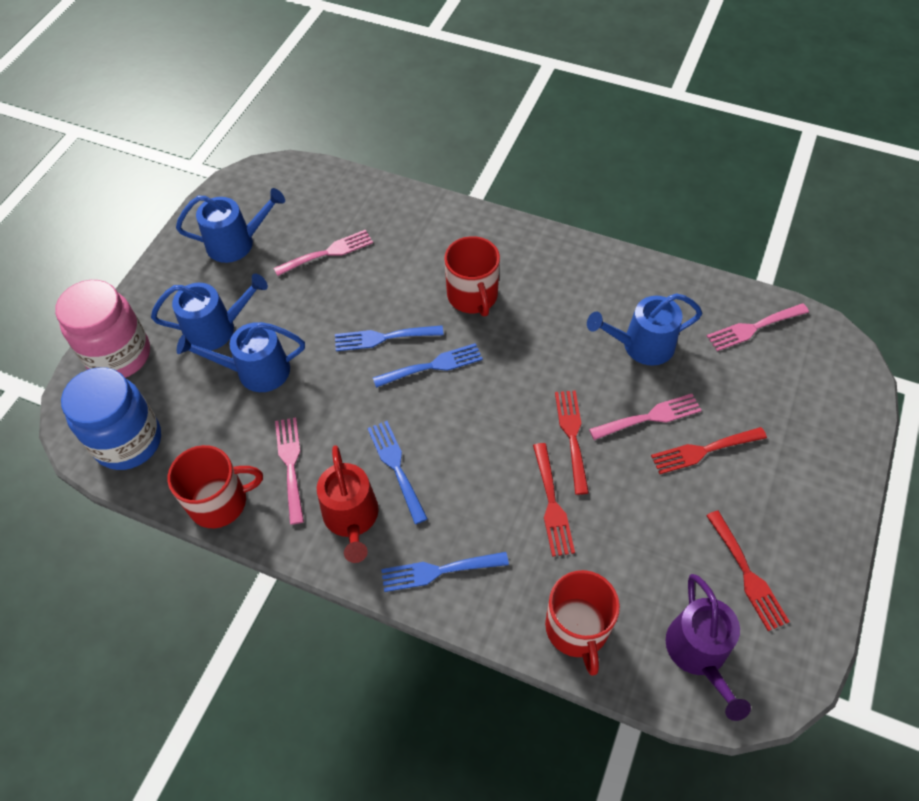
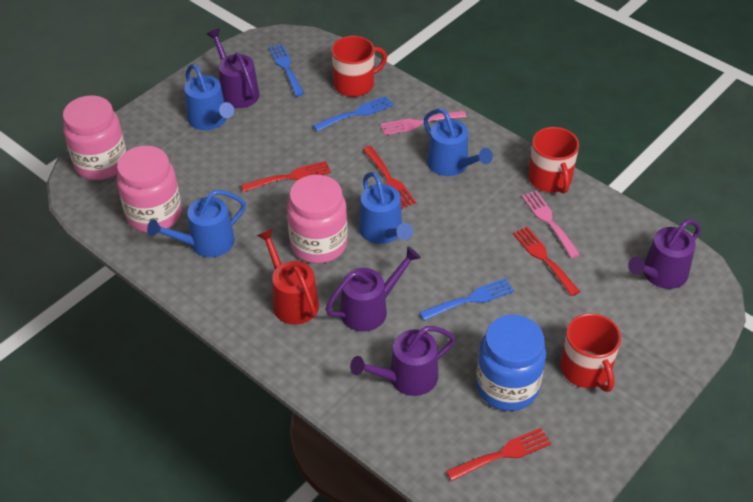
blue fork: [335,325,444,351] [367,421,428,524] [373,343,483,388] [381,552,509,592] = 4 -> [269,44,304,97] [313,96,394,131] [419,278,514,321] = 3
pink fork: [274,230,373,276] [275,417,304,525] [589,394,702,440] [707,303,809,351] = 4 -> [380,110,467,135] [521,191,580,258] = 2
pink jar: [55,280,150,378] = 1 -> [63,95,126,180] [117,146,182,233] [287,175,348,264] = 3
purple watering can: [666,574,751,721] = 1 -> [206,29,260,108] [325,247,421,331] [350,326,455,396] [628,219,701,289] = 4

